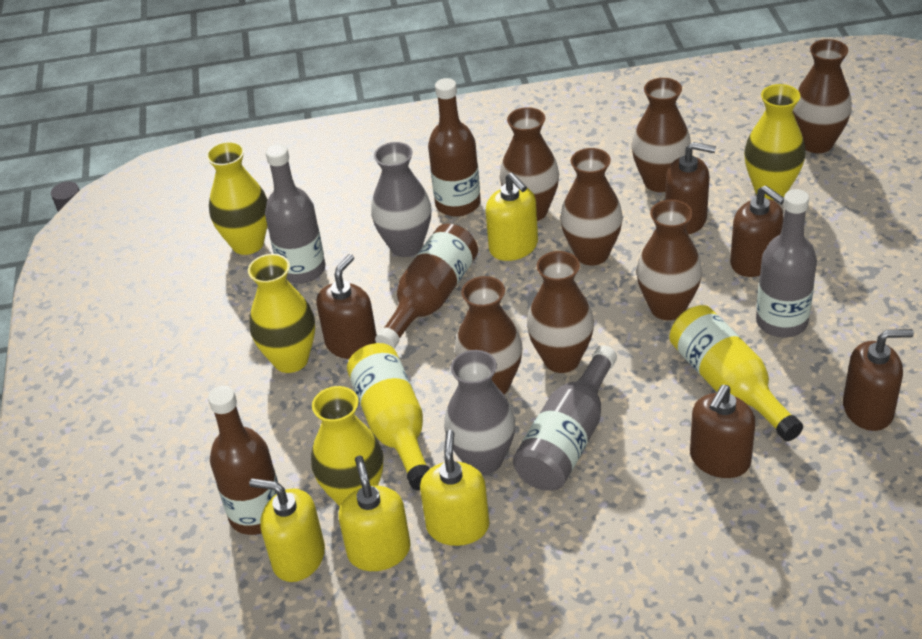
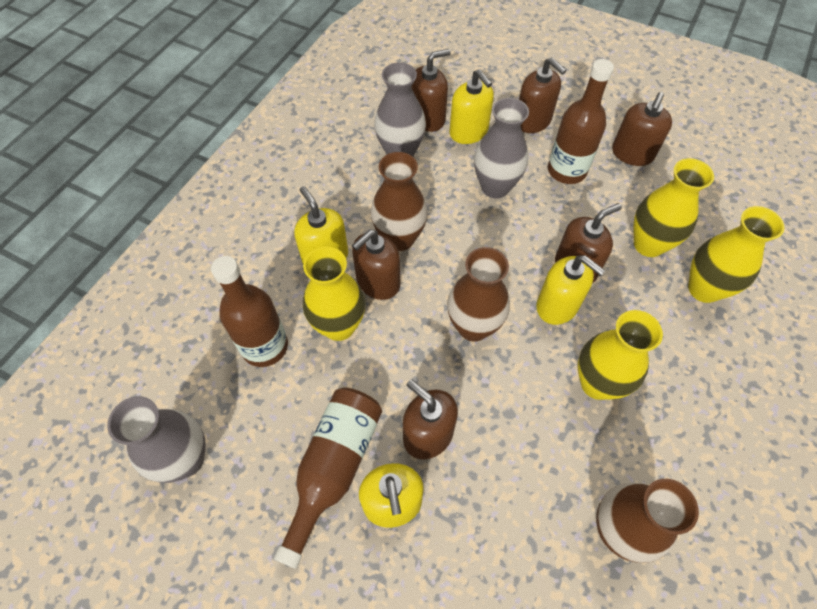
brown soap dispenser: [316,254,377,359] [665,142,716,234] [690,385,755,478] [730,186,784,277] [843,329,914,431] = 5 -> [352,230,400,300] [403,379,458,459] [411,49,451,132] [519,57,566,133] [555,203,622,283] [612,92,672,166] = 6
brown vase: [455,276,523,394] [500,107,559,221] [527,251,594,373] [560,148,623,266] [632,78,691,192] [636,200,702,320] [793,39,852,153] = 7 -> [371,152,428,251] [447,247,510,341] [596,479,699,563] = 3
grey bottle: [265,144,326,284] [513,345,617,491] [756,189,817,337] = 3 -> none = 0
grey vase: [371,142,431,257] [444,350,515,475] = 2 -> [107,396,206,483] [374,62,426,157] [474,98,529,198] = 3
yellow bottle: [347,343,430,490] [669,305,803,441] = 2 -> none = 0

